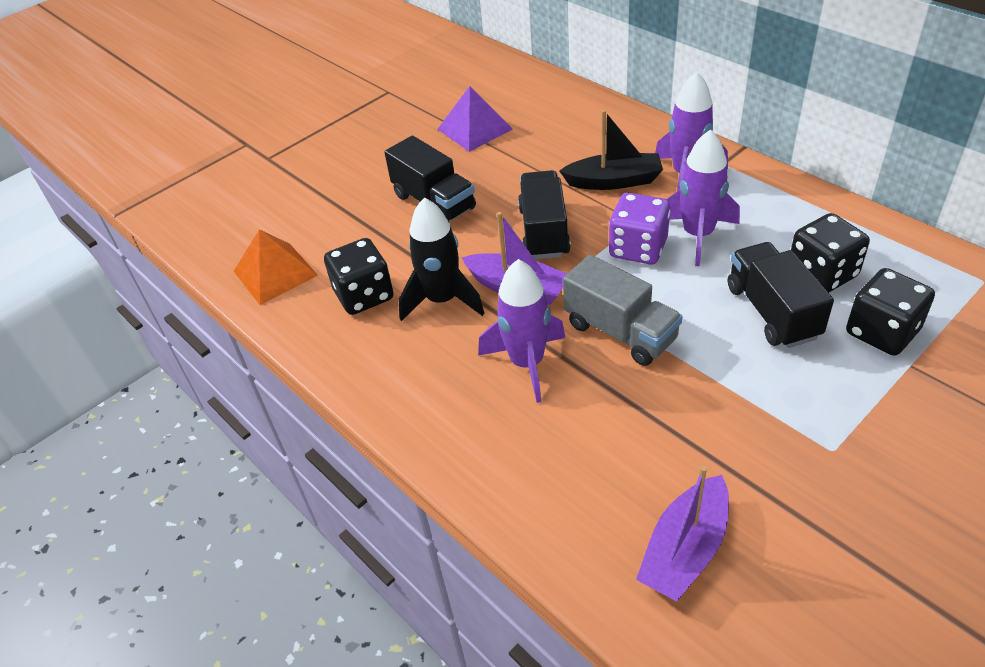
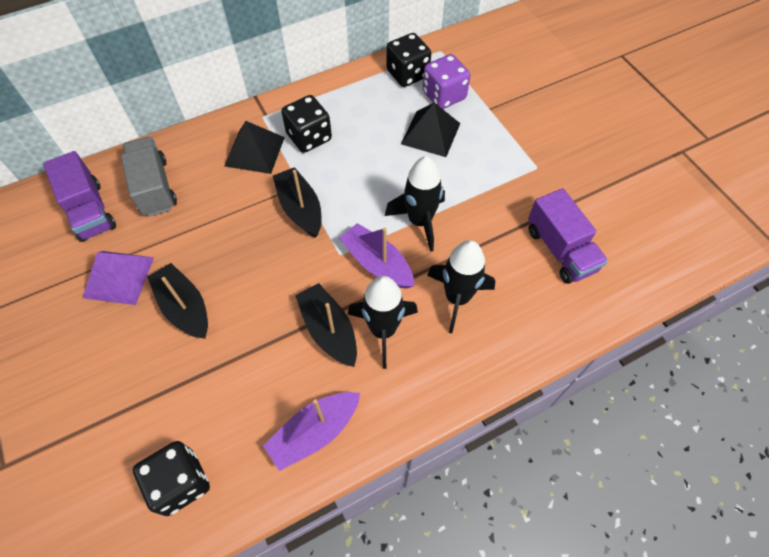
black boat: [560,110,663,190] = 1 -> [147,263,208,339] [273,167,322,238] [295,283,357,367] = 3
black pyramid: none = 0 -> [224,121,285,174] [401,102,460,157] = 2
black rocket: [398,198,484,321] = 1 -> [348,276,418,369] [385,156,445,252] [427,240,495,333] = 3
black truck: [384,136,476,221] [518,170,571,259] [728,242,834,348] = 3 -> none = 0
orange pyramid: [234,229,318,305] = 1 -> none = 0
purple rocket: [478,259,566,403] [655,72,728,191] [667,129,740,266] = 3 -> none = 0
purple truck: none = 0 -> [43,151,116,242] [528,188,608,284] = 2

